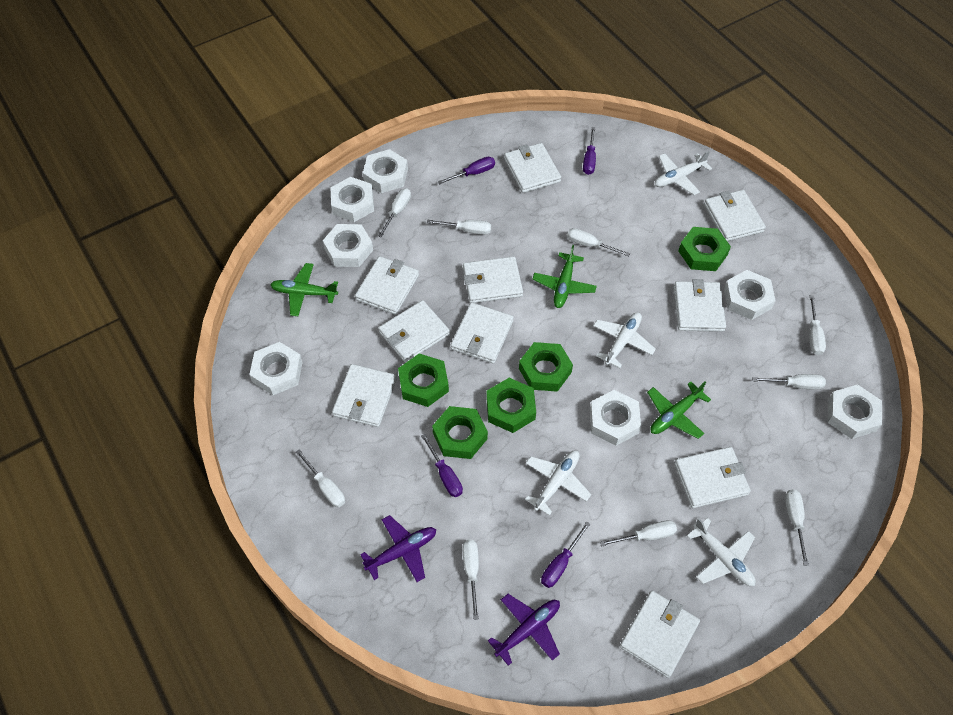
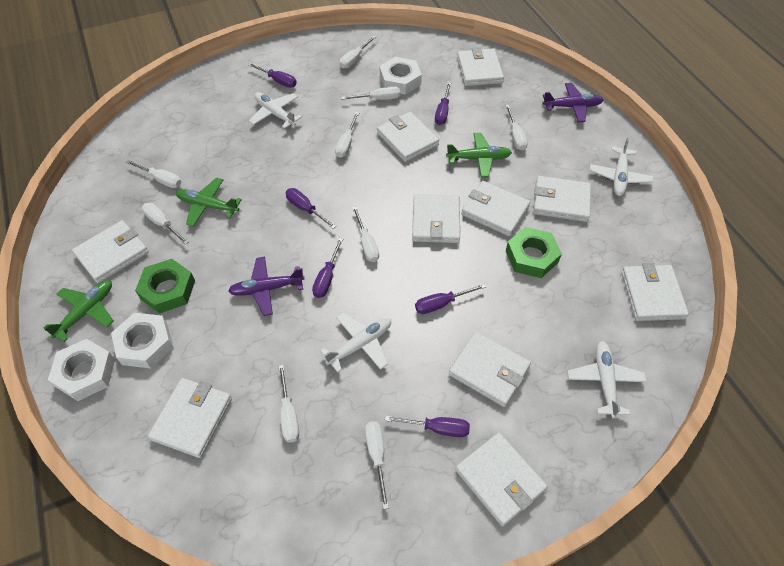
green nut: [398,354,449,407] [432,406,488,459] [486,378,536,433] [519,342,573,392] [678,227,731,271] = 5 -> [135,259,195,314] [506,227,562,278] = 2
purple screwdriver: [421,434,463,497] [438,157,495,185] [541,522,590,588] [583,127,596,175] = 4 -> [248,63,297,88] [285,188,336,229] [312,238,343,298] [385,416,470,437] [415,284,486,314] [435,82,451,125] = 6
white nut: [249,342,302,395] [323,224,373,267] [330,177,374,222] [363,149,408,193] [590,390,641,446] [724,270,776,320] [828,384,882,439] = 7 -> [48,339,115,401] [111,313,173,368] [380,57,422,95] = 3

